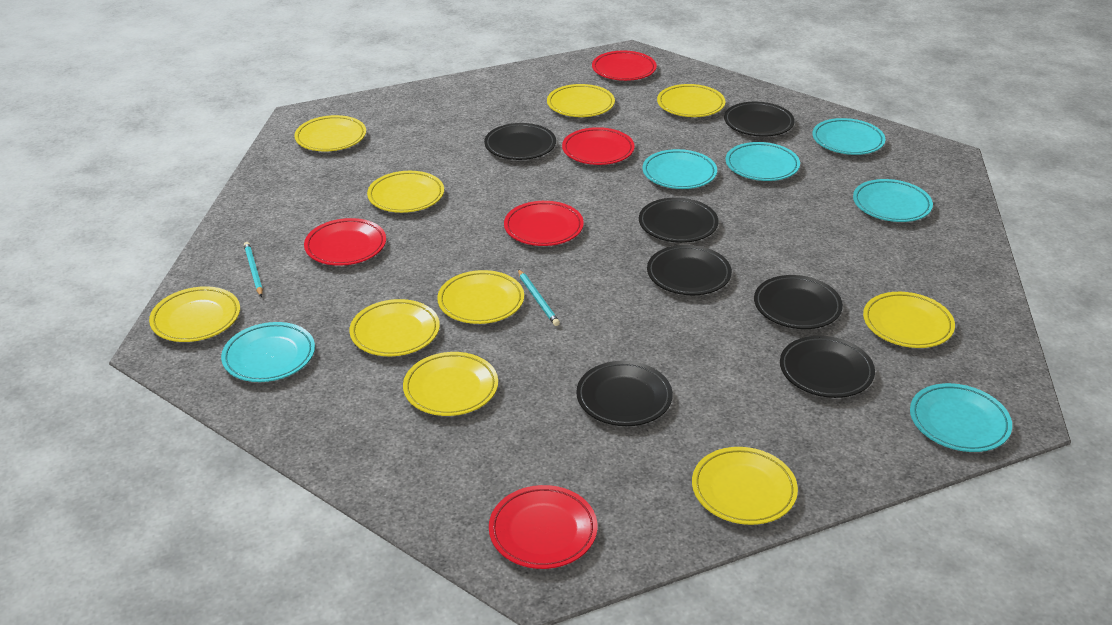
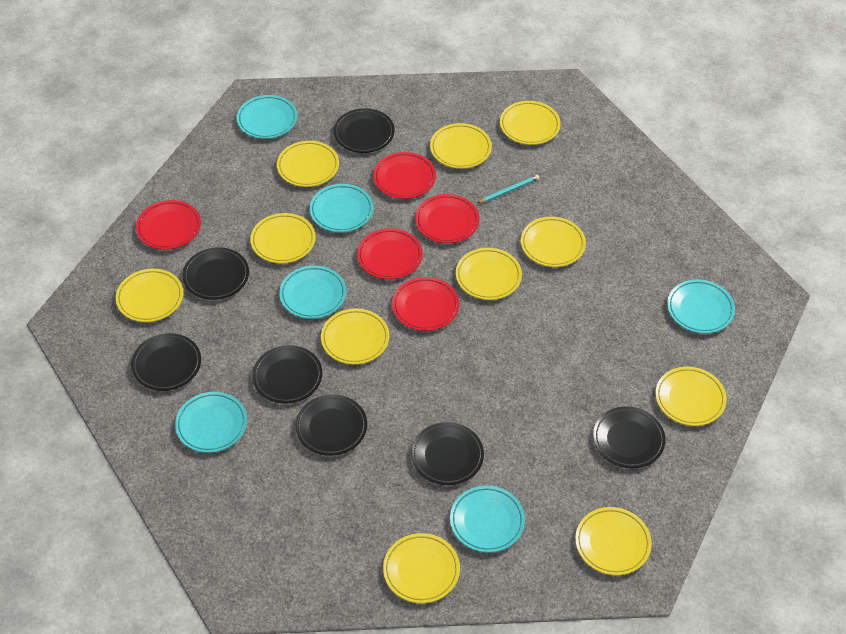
turquoise pencil: [244,242,263,297] [518,269,560,326] = 2 -> [478,175,539,203] = 1
yellow plate: [149,286,240,342] [294,115,366,152] [349,299,440,356] [367,171,444,213] [403,352,498,416] [437,270,524,324] [547,84,615,117] [657,84,725,117] [692,447,798,525] [863,292,955,348] = 10 -> [116,269,183,322] [250,213,316,263] [277,141,339,187] [321,308,389,364] [383,533,460,603] [430,123,492,169] [456,248,522,300] [500,101,561,145] [521,217,586,267] [575,507,652,575] [655,367,727,426] = 11

